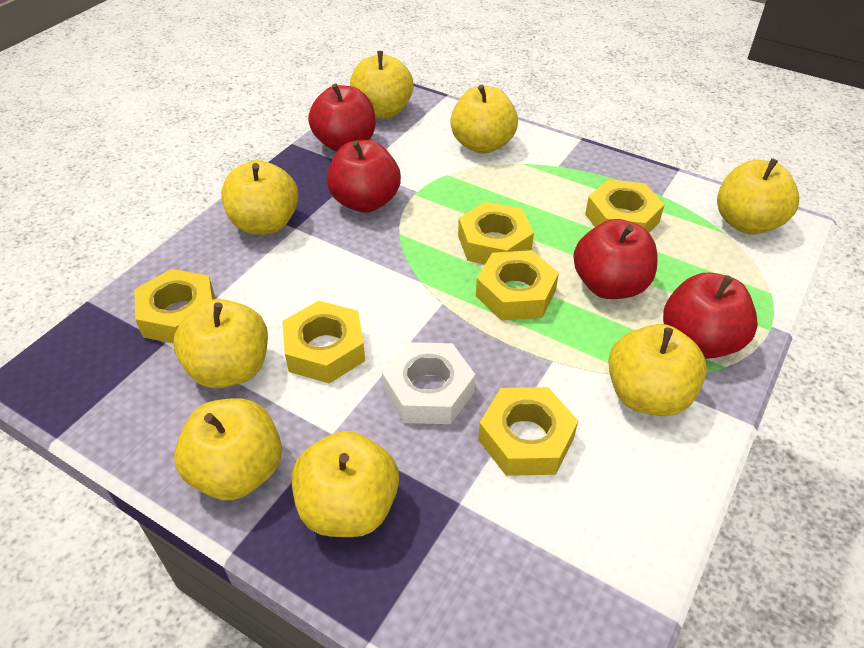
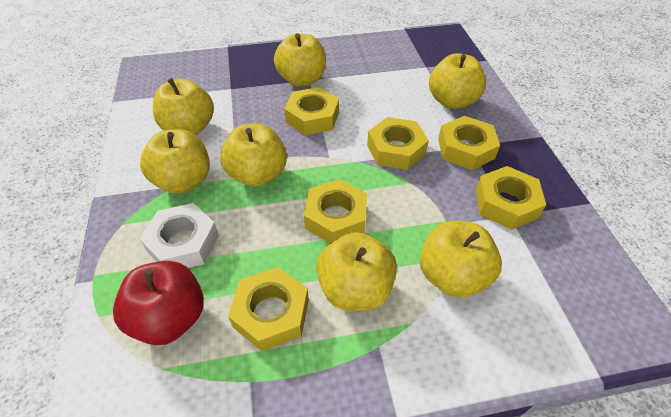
red apple: [308,84,375,152] [327,140,401,213] [573,219,658,299] [663,273,758,359] = 4 -> [113,261,204,345] = 1
yellow apple: [173,299,268,388] [174,398,282,500] [221,160,299,235] [292,431,399,537] [350,51,414,119] [450,85,518,154] [608,324,707,416] [717,158,799,235] = 8 -> [140,129,210,193] [153,78,214,135] [220,123,287,187] [274,33,326,87] [316,232,397,311] [420,221,502,298] [429,53,486,109] = 7

